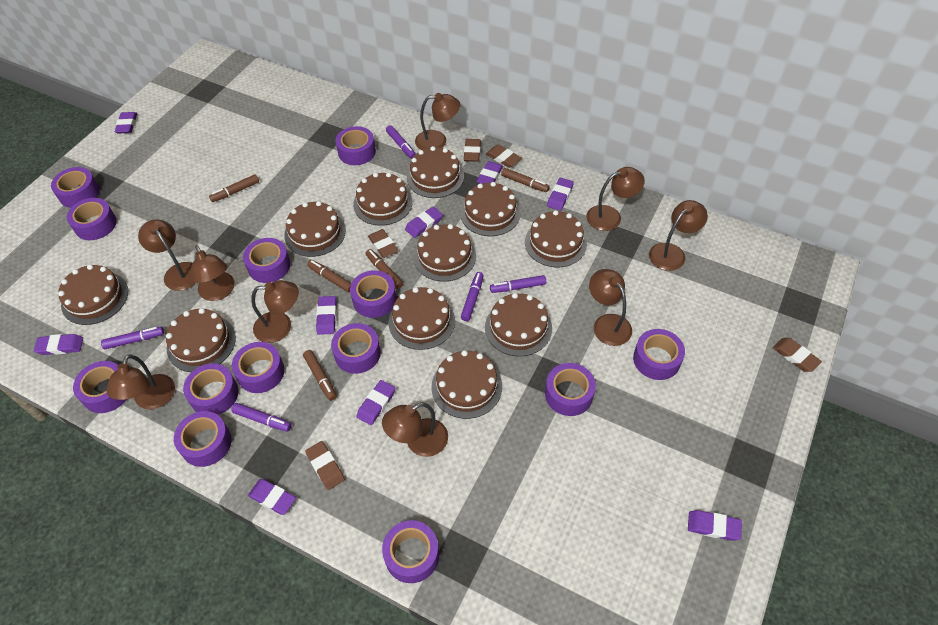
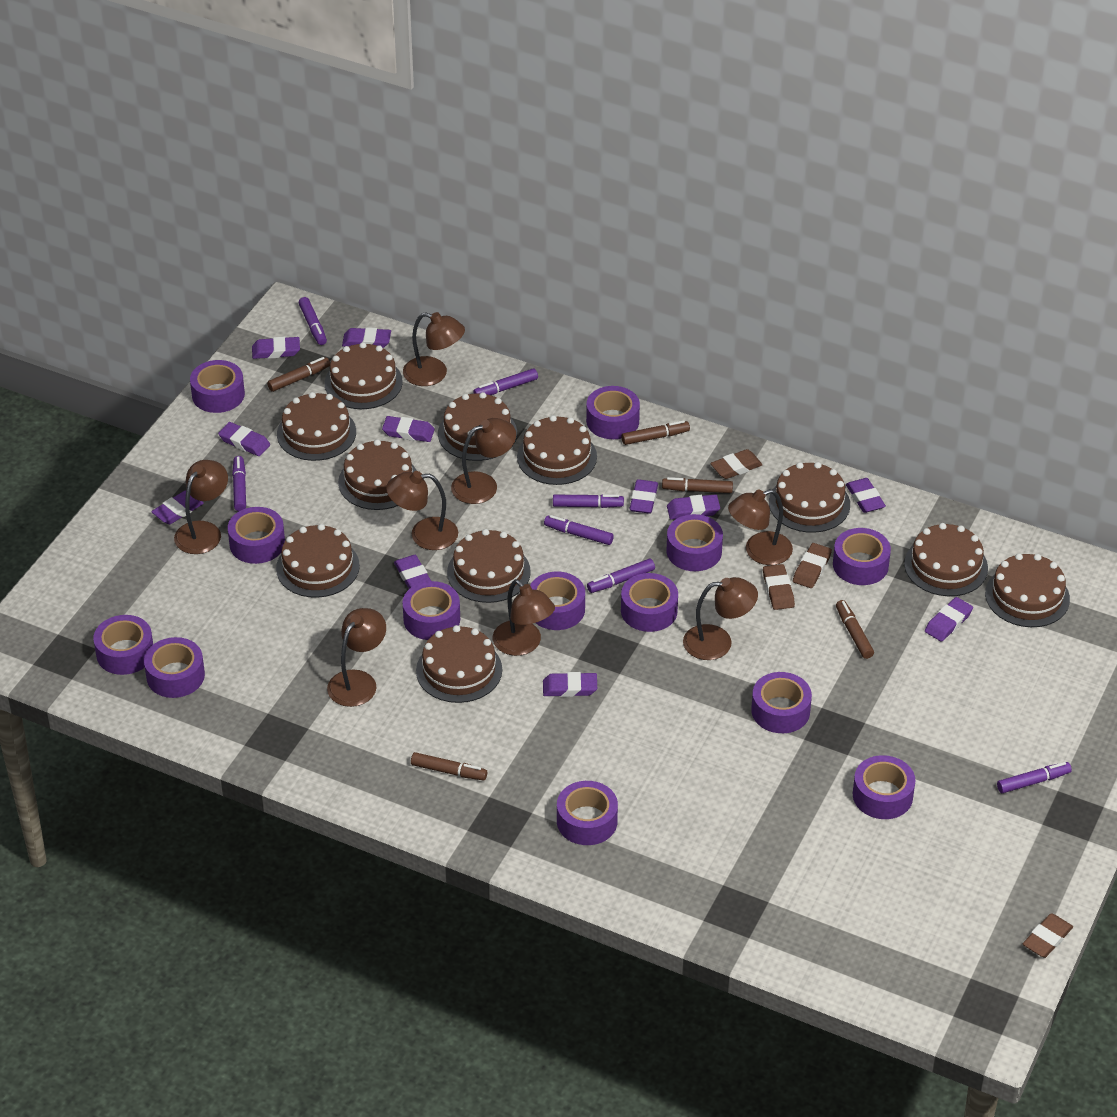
brown eraser: [305,441,345,490] [368,229,398,258] [464,139,481,162] [486,144,521,168] [773,338,822,372] = 5 -> [710,449,763,479] [763,564,795,610] [793,543,832,588] [1023,913,1073,958] = 4
brown lamp: [107,355,175,409] [138,219,196,291] [191,245,235,301] [251,280,299,343] [382,402,448,457] [415,93,461,150] [586,167,645,231] [589,269,632,346] [649,200,708,271] = 9 -> [174,460,228,554] [327,608,386,707] [386,471,458,550] [403,312,465,386] [451,418,516,504] [493,579,555,656] [683,577,758,660] [728,489,793,565] = 8
purple eraser: [34,334,83,355] [115,112,137,133] [248,479,296,515] [316,296,337,335] [357,380,395,425] [405,207,443,238] [476,161,503,184] [547,178,574,211] [688,510,742,541] = 9 -> [151,490,204,524] [218,422,270,456] [252,337,300,359] [342,327,391,348] [382,416,435,442] [394,555,431,589] [543,672,597,697] [629,479,658,514] [667,494,720,520] [846,478,886,513] [925,597,973,642] = 11
purple marker: [101,326,164,349] [231,403,291,432] [386,125,416,159] [461,272,484,321] [490,275,546,293] = 5 -> [232,456,246,511] [299,297,327,345] [473,368,538,395] [544,515,614,545] [553,494,624,508] [587,558,655,593] [997,762,1072,793] = 7

